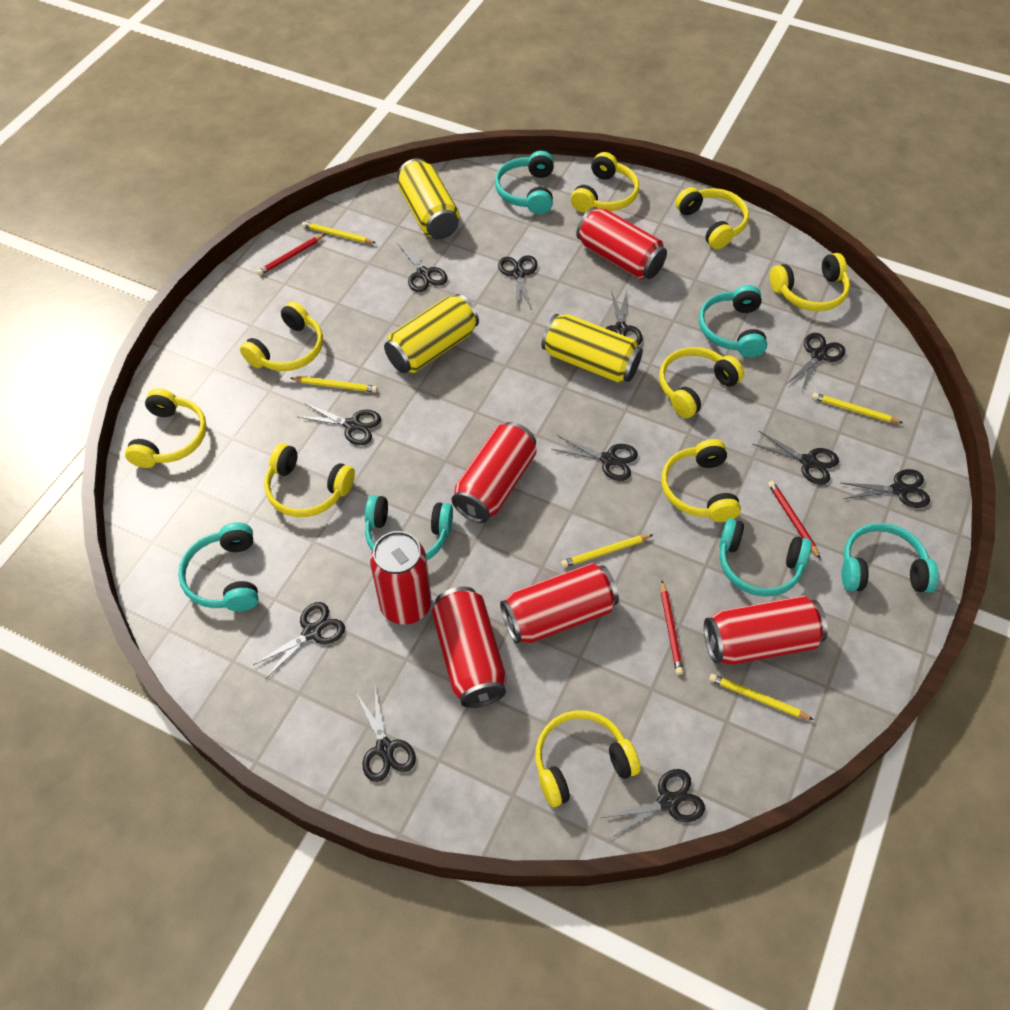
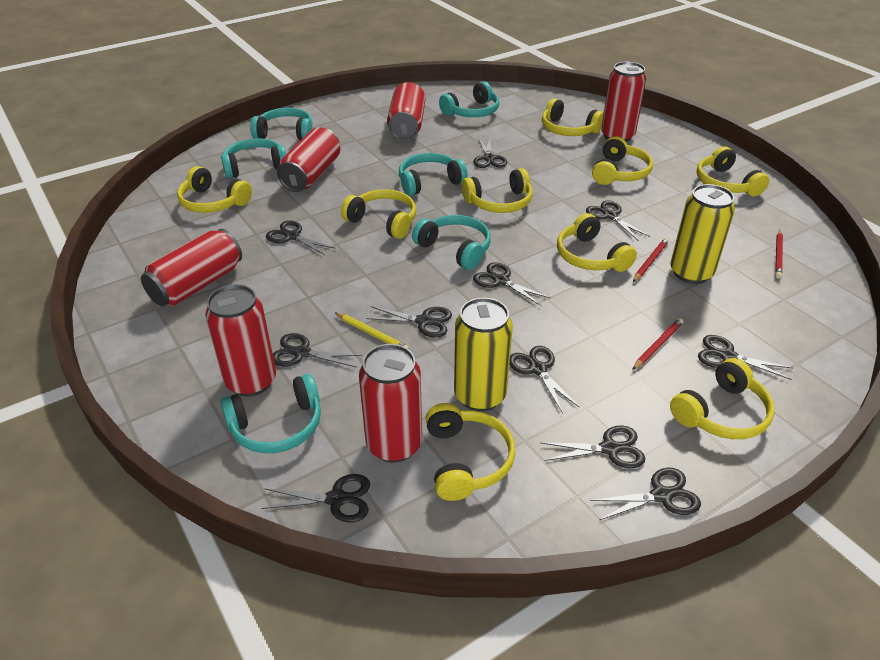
yellow can: [384,294,479,373] [398,158,460,239] [542,314,643,383] = 3 -> [454,298,513,411] [670,184,735,284] = 2
yellow pencil: [291,376,377,392] [302,221,376,243] [561,534,653,568] [709,674,814,720] [812,393,903,423] = 5 -> [334,312,410,349] = 1

